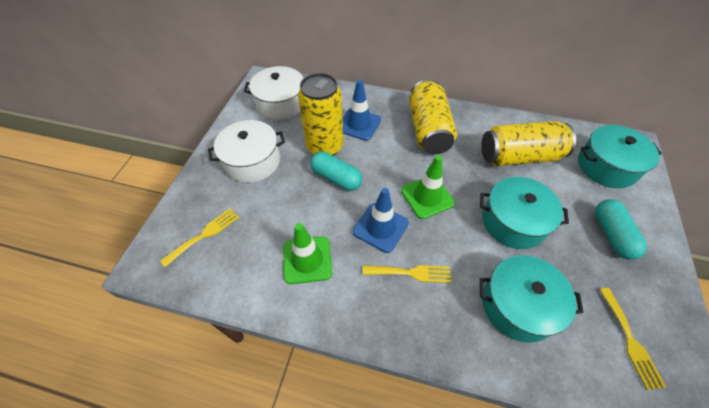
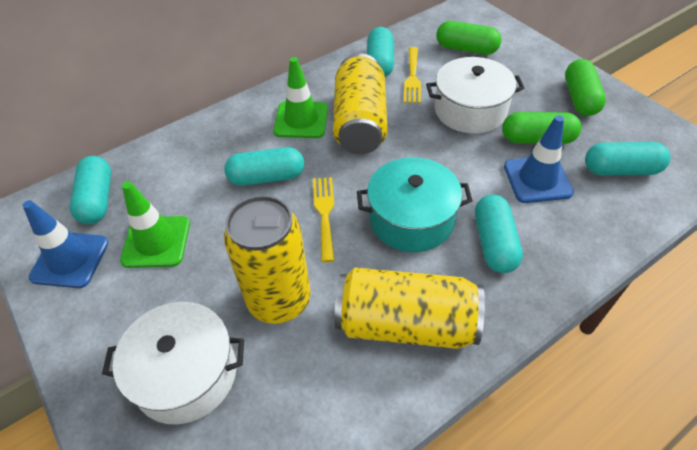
green capsule: none = 0 -> [436,21,501,55] [502,112,582,144] [565,59,606,116] = 3
turquoise capsule: [310,152,362,191] [595,199,647,260] = 2 -> [70,156,111,224] [224,147,304,186] [367,27,394,77] [475,195,523,273] [585,142,671,175] = 5
turquoise pot: [479,255,584,343] [480,177,569,249] [578,125,662,188] = 3 -> [357,157,472,252] = 1
yellow fork: [160,208,239,267] [363,265,451,283] [599,288,666,390] = 3 -> [313,177,335,262] [404,47,421,103] = 2

